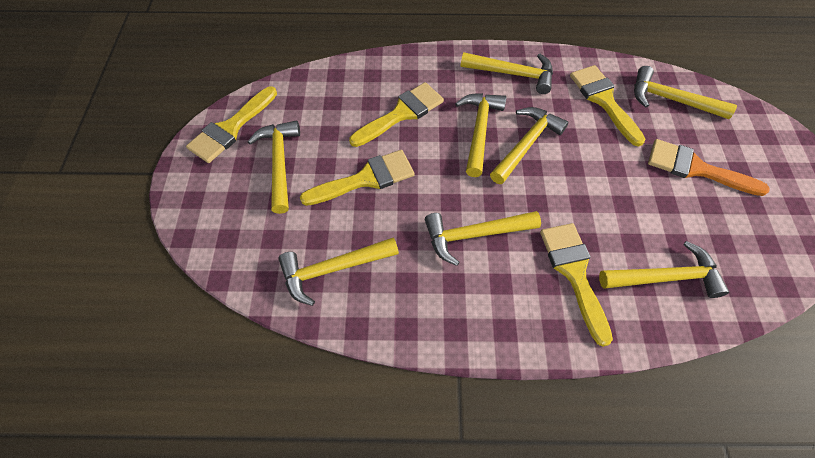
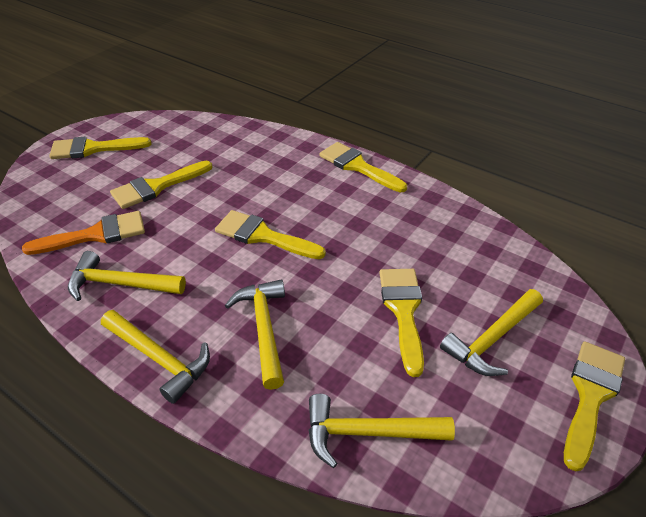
yellow brush: [186,86,277,163] [300,150,415,206] [349,82,444,147] [540,223,613,347] [570,65,645,147] = 5 -> [49,137,151,159] [110,161,212,209] [215,210,326,259] [319,142,407,192] [379,269,424,377] [564,341,625,471] = 6
yellow hammer: [248,120,300,214] [278,237,399,306] [425,211,541,266] [455,93,506,177] [461,52,553,94] [490,107,568,184] [599,241,729,298] [634,66,737,119] = 8 -> [68,251,186,301] [101,310,210,404] [225,279,285,390] [309,394,455,468] [440,289,543,376] = 5

